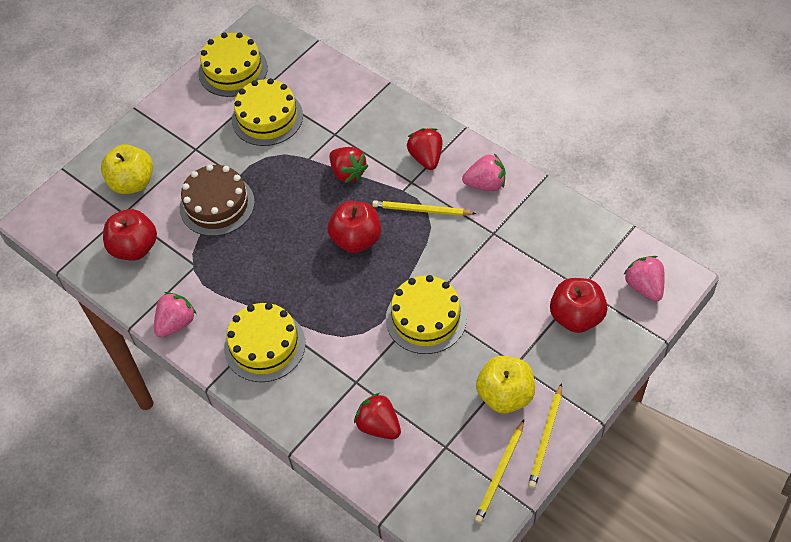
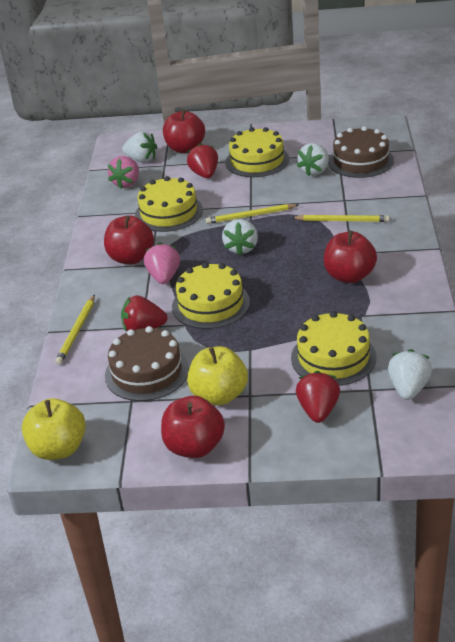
brown cake: [180,164,255,236] = 1 -> [105,326,189,401] [328,126,394,178] = 2
pink strawberry: [154,292,196,338] [462,153,505,191] [623,256,665,302] = 3 -> [108,156,139,189] [144,242,180,284] = 2
red apple: [103,209,157,261] [328,201,381,253] [550,278,608,333] = 3 -> [104,215,154,264] [161,396,225,458] [163,110,205,153] [324,231,377,283] = 4
white strawberry: none = 0 -> [122,131,157,162] [222,219,258,256] [297,143,329,176] [388,349,432,400] = 4

